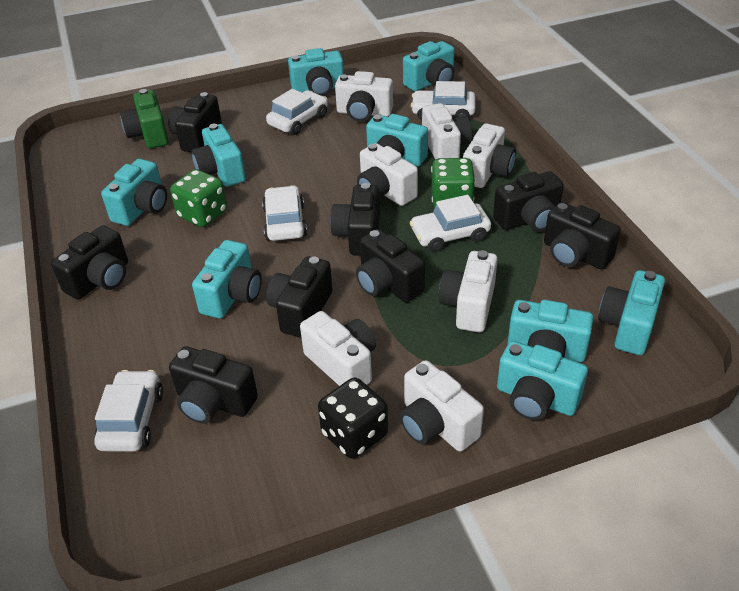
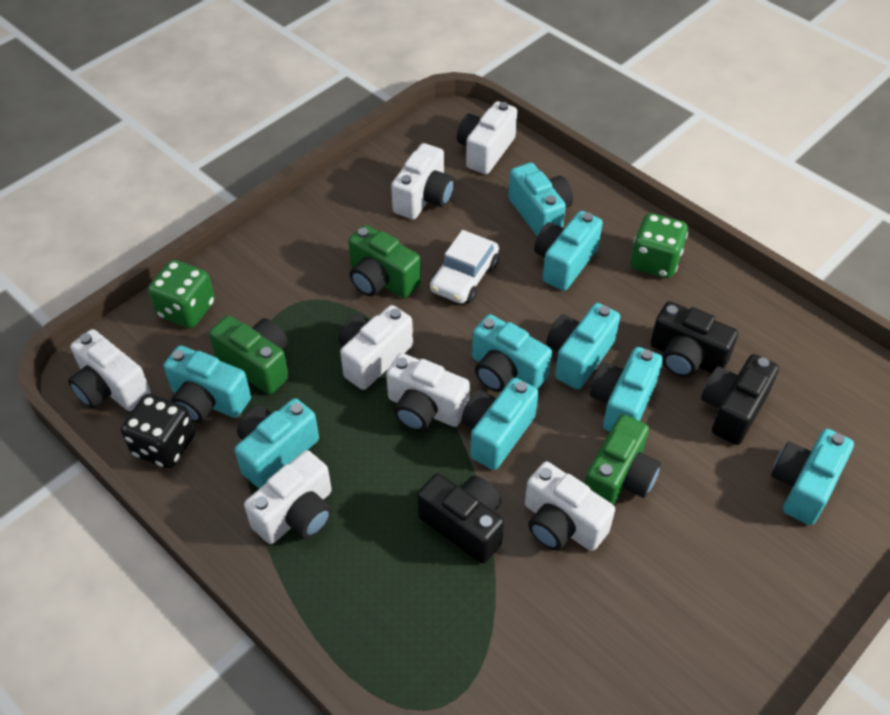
black camera: [51,225,128,300] [168,92,222,152] [169,346,258,424] [266,256,333,338] [330,183,380,256] [356,229,425,302] [493,171,564,232] [544,202,621,269] = 8 -> [417,473,504,564] [650,301,738,377] [701,354,779,445] = 3
green camera: [120,89,169,148] = 1 -> [209,315,289,394] [348,225,421,298] [585,414,661,505] = 3
white car: [94,370,163,452] [262,185,307,241] [266,89,328,135] [410,195,491,252] [411,81,476,120] = 5 -> [430,230,499,304] = 1

